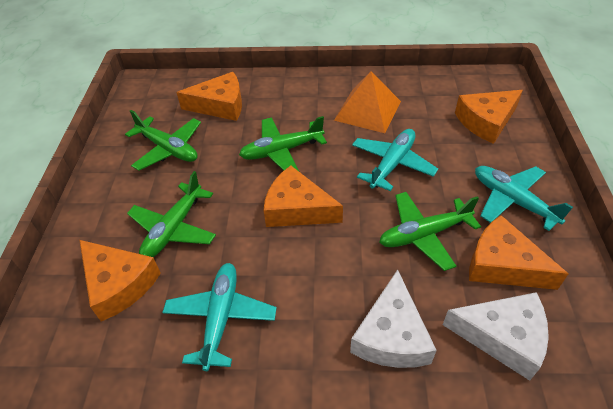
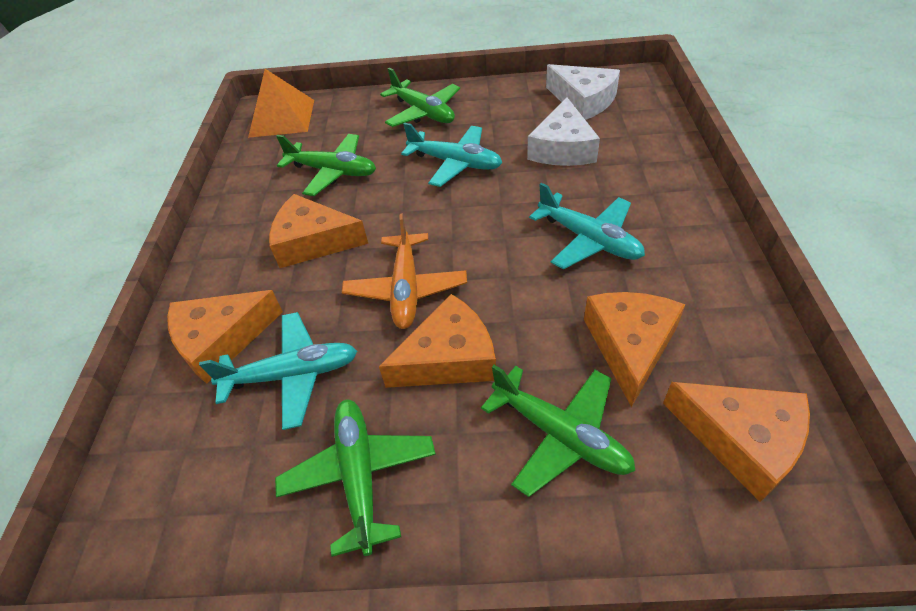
orange plane: none = 0 -> [342,213,467,329] = 1

